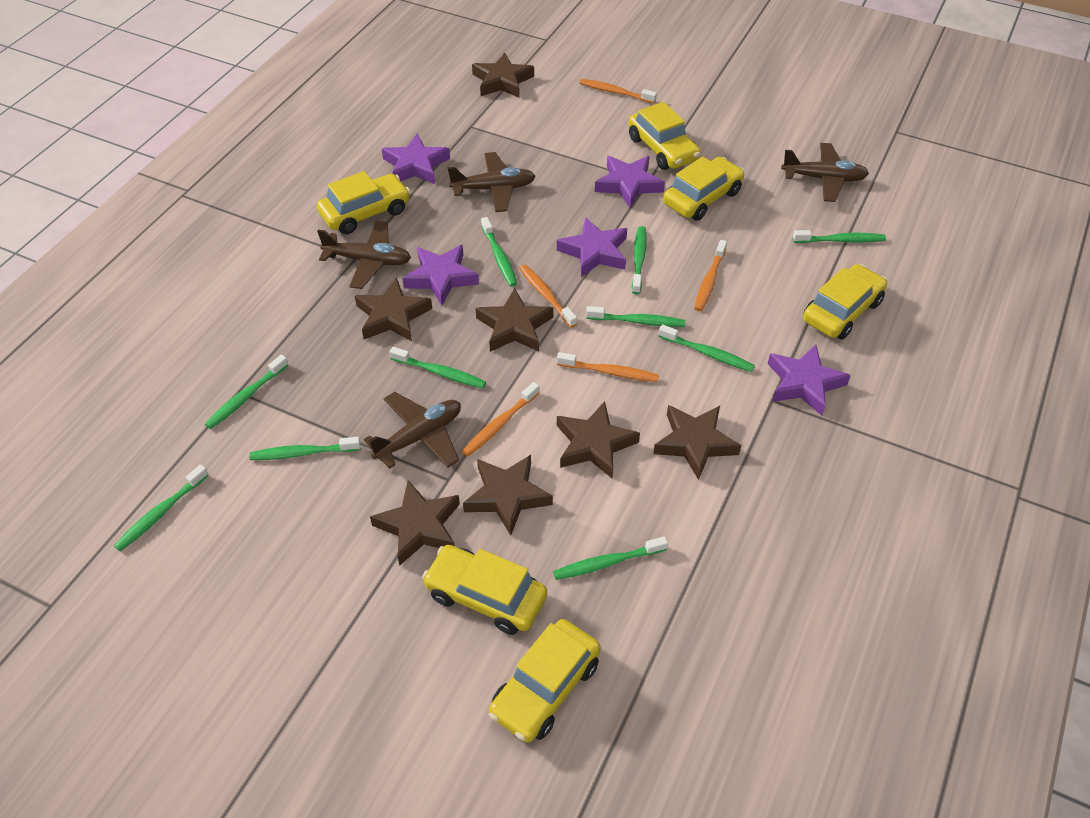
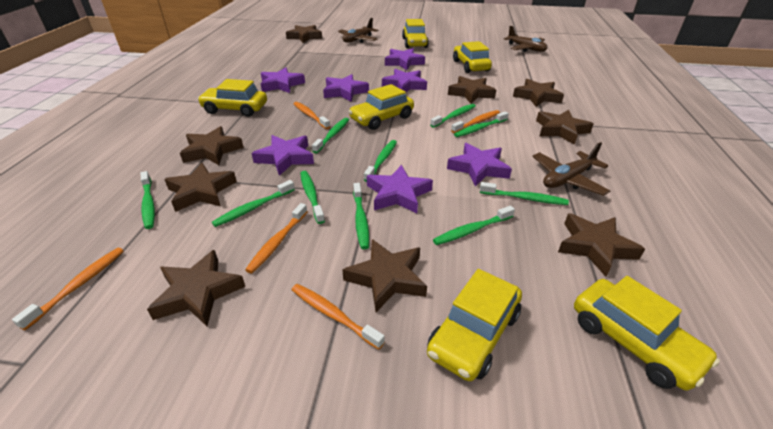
brown plane: [317,221,411,289] [364,392,461,469] [448,152,535,212] [781,143,869,202] = 4 -> [338,18,378,43] [504,26,547,52] [533,142,610,196] = 3
brown star: [355,278,432,341] [370,480,460,566] [463,455,553,536] [472,53,534,98] [475,288,553,352] [557,401,640,478] [653,405,741,480] = 7 -> [147,250,245,326] [164,163,237,212] [180,126,244,165] [286,25,322,43] [342,239,427,312] [448,76,496,104] [513,79,564,107] [536,110,593,145] [558,213,645,277] = 9
purple star: [382,134,450,184] [402,245,479,306] [557,217,627,277] [595,156,665,208] [767,344,851,415] = 5 -> [252,135,314,176] [261,67,305,93] [323,74,369,102] [367,165,433,213] [382,69,427,92] [385,48,425,70] [447,143,512,186] = 7

